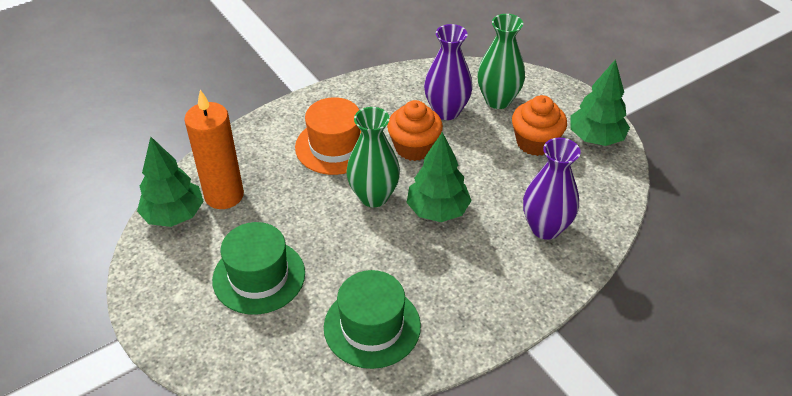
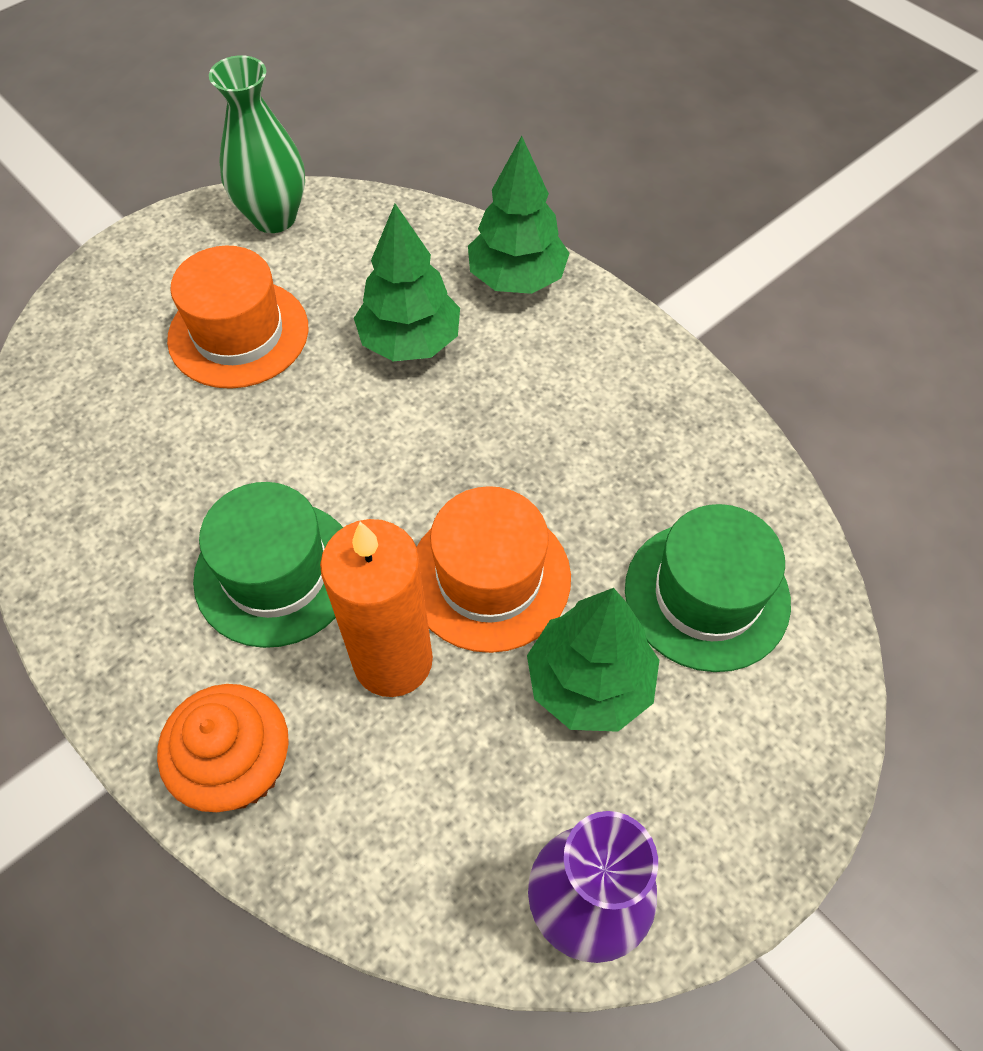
green vase: [346,107,400,207] [477,14,525,109] = 2 -> [209,55,305,233] = 1
orange cupcake: [387,100,443,161] [512,95,567,156] = 2 -> [157,684,289,812] = 1
orange hat: [295,97,361,175] = 1 -> [167,245,309,389] [417,486,571,653] = 2
purple vase: [424,24,473,120] [523,138,581,240] = 2 -> [528,811,658,963] = 1

